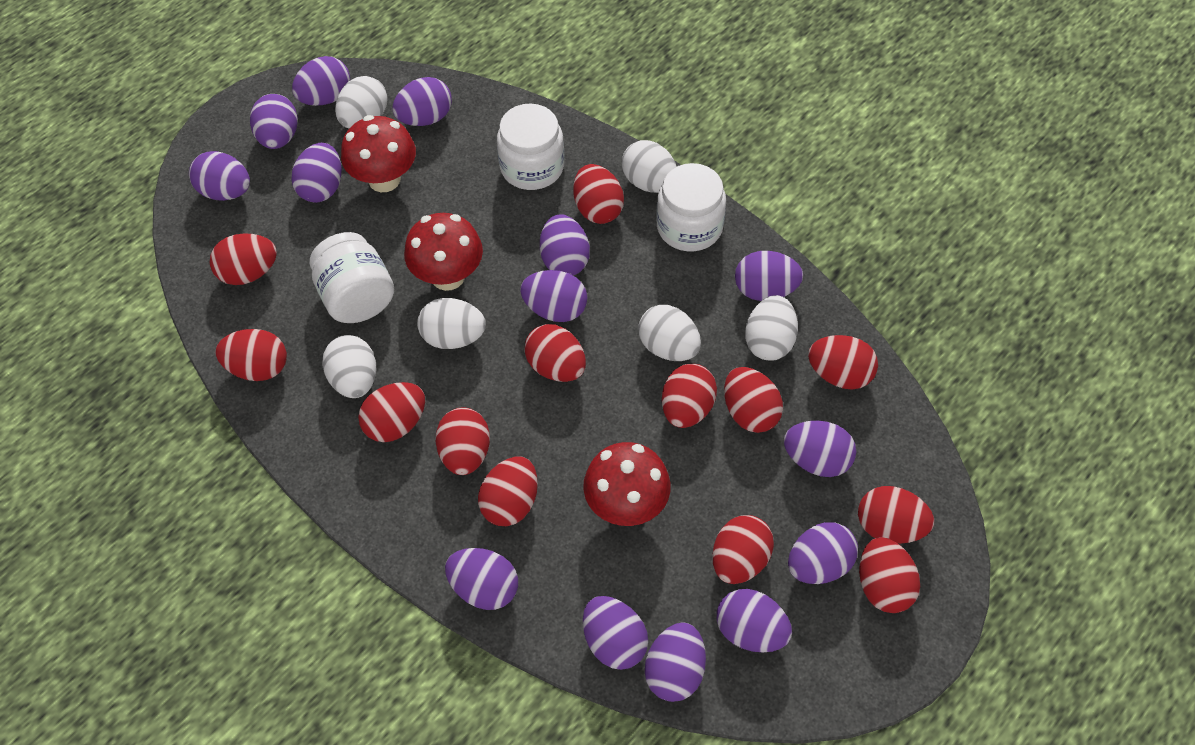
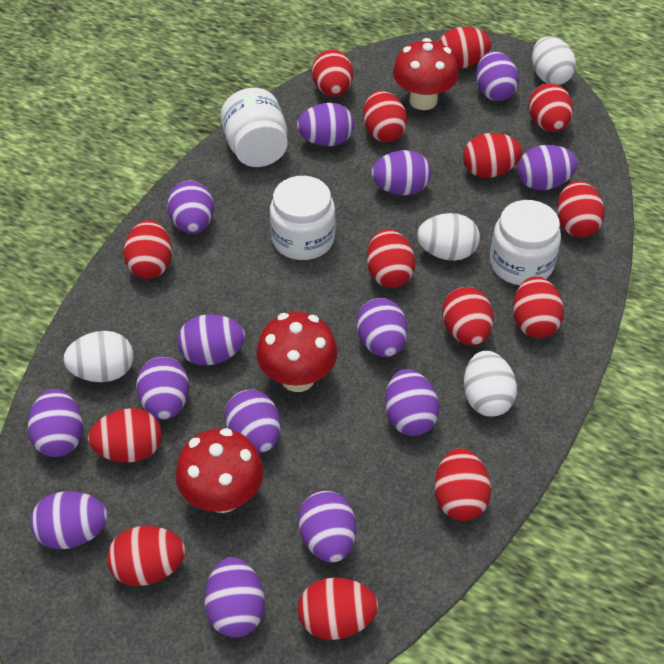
red egg: [210,233,277,285] [215,329,287,381] [358,382,425,442] [435,407,490,475] [478,457,538,526] [524,324,586,382] [573,164,624,224] [662,364,717,428] [712,515,774,584] [724,367,783,433] [808,335,878,390] [858,486,934,544] [859,537,920,613] = 13 -> [88,408,162,463] [107,526,185,586] [124,220,172,279] [298,577,378,640] [312,50,353,97] [363,91,407,142] [367,229,415,288] [434,448,491,521] [439,27,491,69] [442,287,494,346] [463,133,522,178] [513,276,564,338] [529,83,573,132] [557,181,605,238] = 14
white egg: [322,335,376,398] [335,76,388,128] [417,298,486,349] [622,140,677,193] [638,305,701,361] [745,295,798,361] = 6 -> [63,331,134,382] [417,213,480,261] [464,351,517,417] [532,36,576,85] = 4

